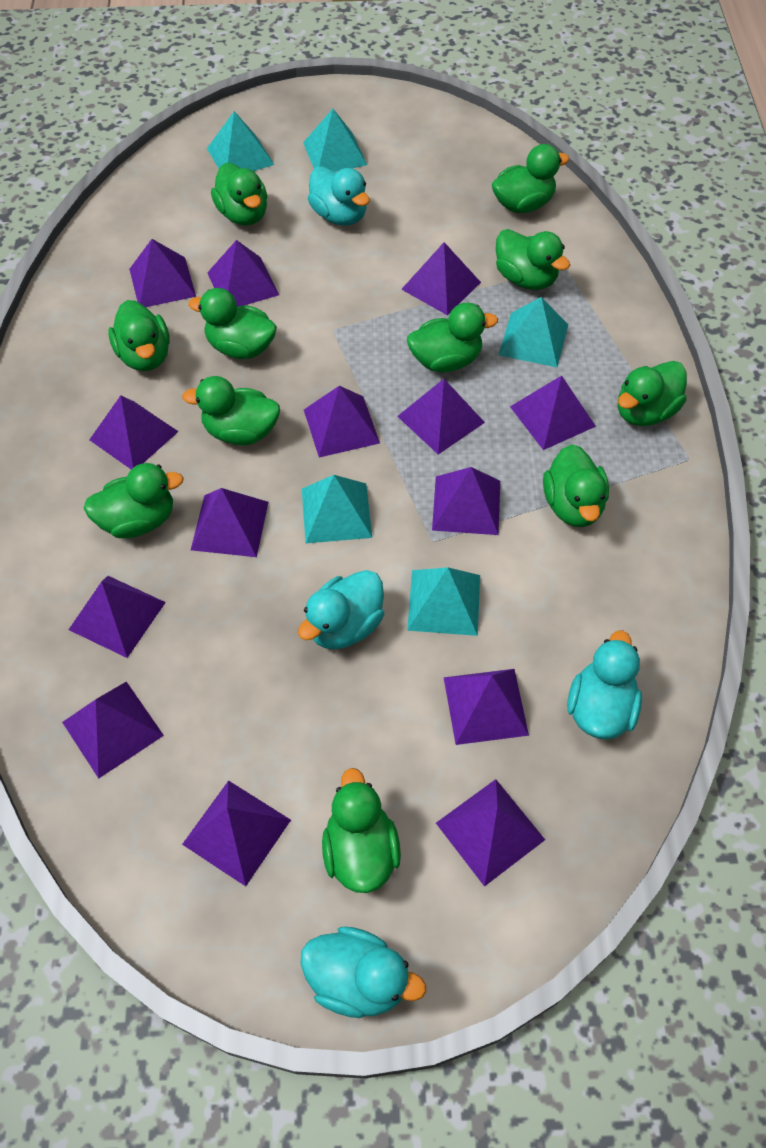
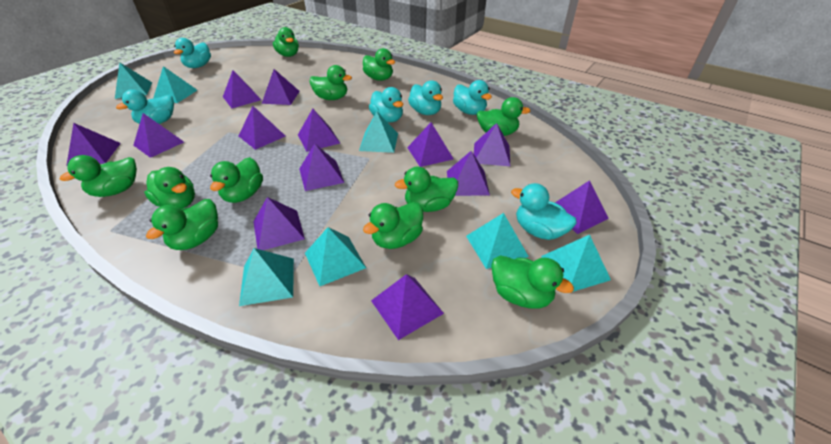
purple pyramid: [62,682,164,779] [69,576,166,658] [89,395,179,469] [129,239,196,307] [182,780,291,886] [191,488,269,557] [207,240,279,307] [304,386,380,457] [397,379,485,455] [401,242,481,315] [432,467,500,535] [436,779,545,887] [444,669,529,745] [510,375,596,450] = 14 -> [66,123,121,166] [133,113,184,158] [223,70,261,108] [239,106,285,150] [253,197,305,250] [261,69,300,105] [298,109,340,152] [299,144,344,191] [371,274,444,340] [407,122,453,167] [447,151,490,196] [474,123,510,166] [555,180,609,234] = 13
turquoise duck: [298,570,384,649] [300,927,426,1018] [308,166,370,226] [567,630,642,740] = 4 -> [116,90,174,124] [174,38,211,68] [369,87,403,123] [408,80,443,115] [453,80,492,115] [511,183,577,240] = 6
turquoise pyramid: [207,111,275,171] [302,475,372,543] [303,109,367,172] [407,567,480,636] [499,297,568,367] = 5 -> [115,62,152,99] [153,66,197,103] [239,248,294,306] [305,227,366,286] [359,112,398,153] [466,213,529,269] [541,235,611,292] = 7

